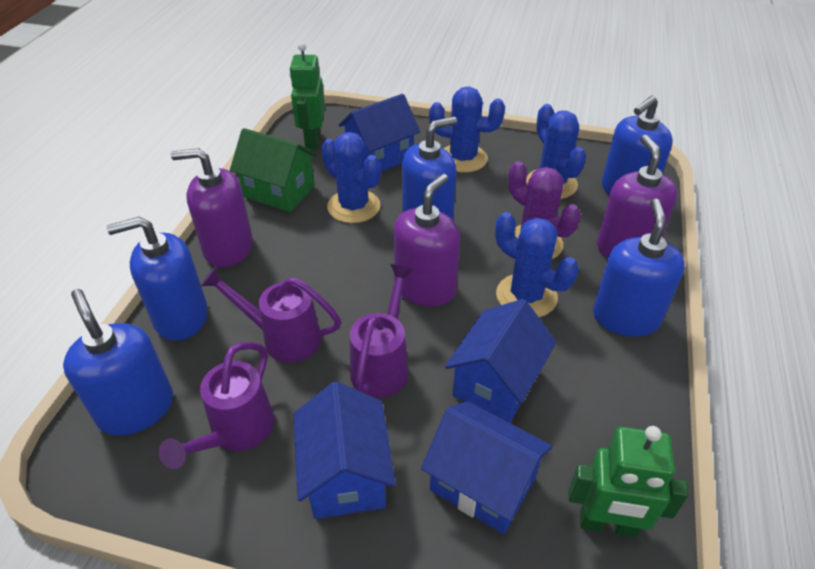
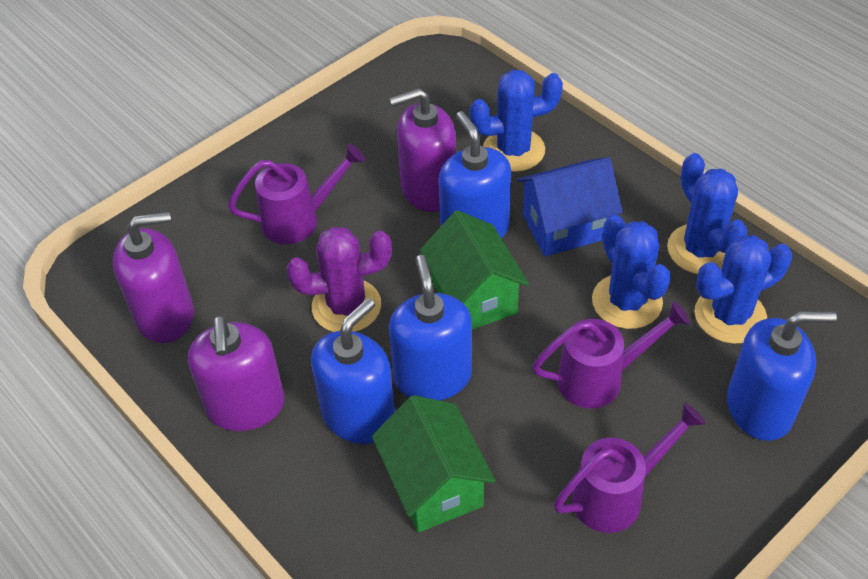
blue house: [293,381,396,519] [339,94,420,172] [421,401,553,534] [445,299,557,423] = 4 -> [517,157,623,256] = 1
blue soap dispenser: [63,289,173,436] [107,217,208,341] [402,117,457,220] [593,199,685,337] [602,96,673,195] = 5 -> [311,298,395,444] [389,255,472,401] [439,111,511,238] [727,311,837,441] = 4
green house: [230,128,318,212] = 1 -> [372,395,496,533] [420,210,529,330] = 2
green robot: [289,42,325,149] [569,426,689,538] = 2 -> none = 0

